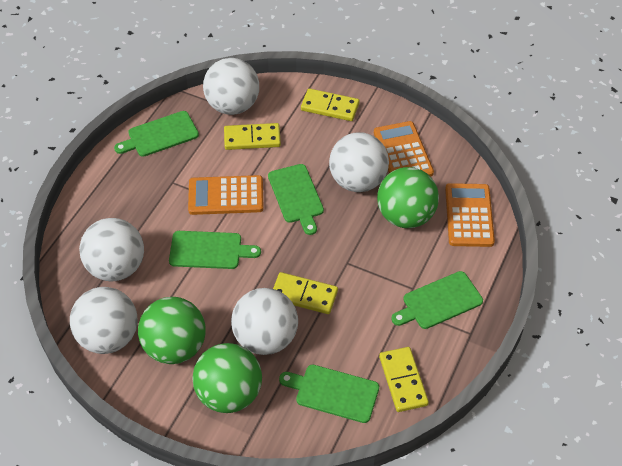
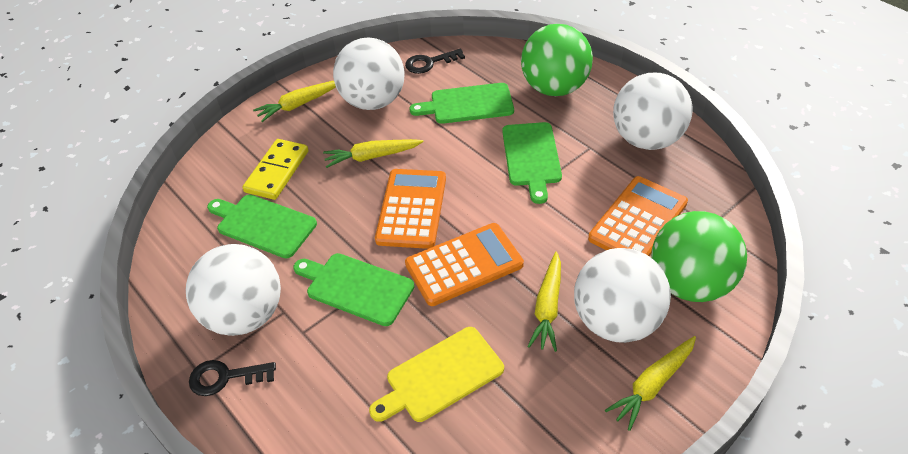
black key: none = 0 -> [189,360,276,396] [405,49,465,74] = 2
green ball: [138,297,206,364] [192,343,262,413] [377,167,439,228] = 3 -> [521,24,593,96] [652,211,747,302] = 2
green cutting board: [114,111,199,157] [169,231,261,269] [268,164,324,235] [279,365,379,423] [391,271,483,329] = 5 -> [207,195,317,258] [293,253,415,326] [409,83,514,124] [502,122,562,204] = 4
white ball: [70,287,137,354] [79,218,144,281] [203,58,259,115] [231,288,298,355] [329,132,389,192] = 5 -> [186,244,281,336] [333,38,405,110] [574,248,671,343] [613,73,693,150] = 4
yellow carrot: none = 0 -> [253,81,336,122] [323,139,424,168] [527,251,561,352] [605,336,696,431] = 4
yellow cutting board: none = 0 -> [369,327,504,422] = 1
yellow domino: [224,123,281,150] [273,272,338,314] [301,88,359,121] [379,347,429,412] = 4 -> [242,139,308,200] = 1

